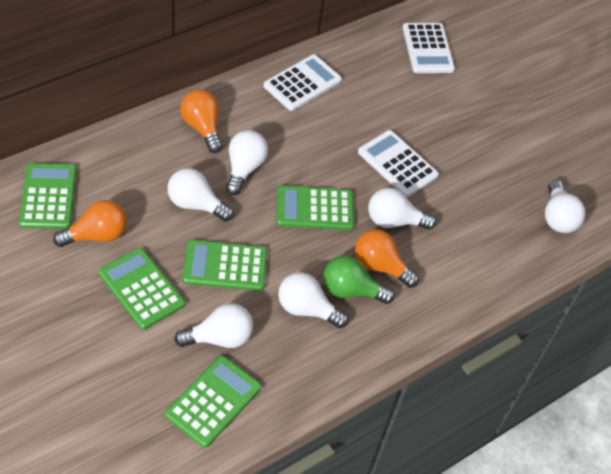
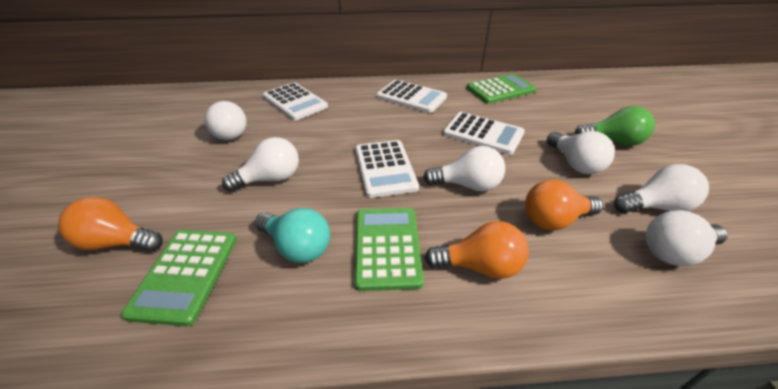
green calculator: [19,163,77,229] [99,248,185,330] [165,355,261,448] [183,240,267,291] [276,185,354,231] = 5 -> [121,230,237,326] [355,208,424,291] [467,74,537,104] = 3
turquoise light bulb: none = 0 -> [255,208,330,263] = 1
white calculator: [264,55,342,111] [358,130,439,197] [402,23,455,73] = 3 -> [263,82,328,120] [355,140,419,198] [377,80,447,113] [443,112,525,155] = 4

